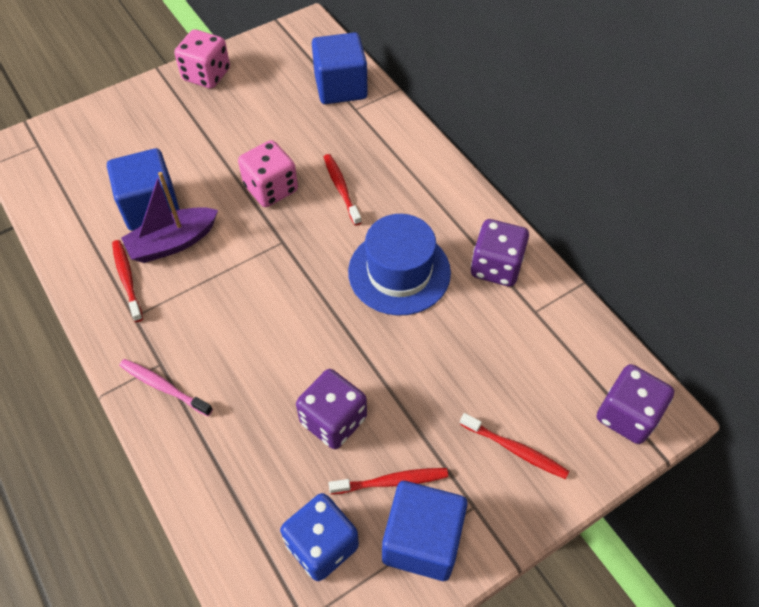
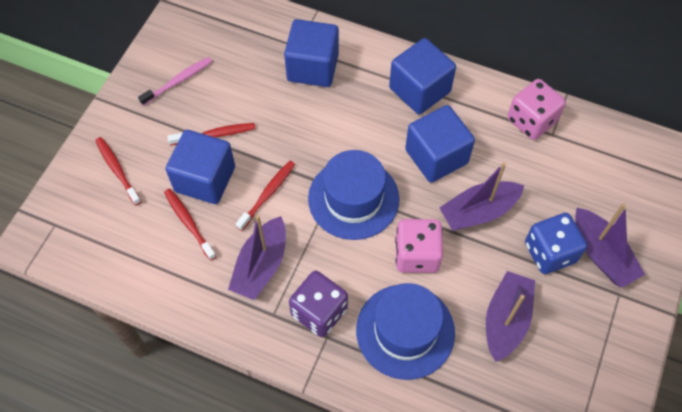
blue cube: [107,148,180,231] [312,32,368,104] [382,481,468,581] = 3 -> [166,130,235,204] [284,19,339,87] [389,38,456,114] [405,105,475,183] = 4
blue hat: [348,214,451,316] = 1 -> [308,150,400,240] [356,283,455,380] = 2
purple boat: [121,172,218,263] = 1 -> [228,215,286,300] [439,162,524,231] [486,271,535,362] [575,203,645,288] = 4
purple dice: [296,369,367,449] [471,219,529,286] [597,364,674,444] = 3 -> [289,271,348,337] = 1

